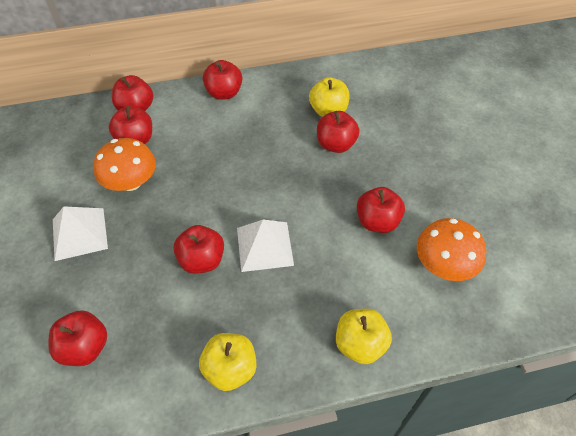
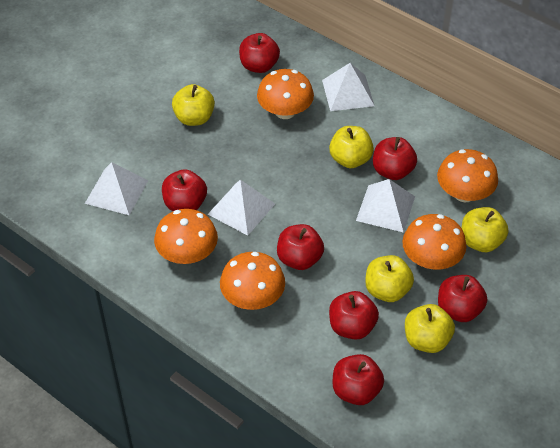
orange mushroom: [93,138,156,191] [417,218,486,281] = 2 -> [154,209,218,264] [220,252,285,310] [257,69,314,119] [402,214,466,269] [437,149,498,202] = 5
white pyramid: [53,206,108,261] [237,220,294,272] = 2 -> [85,162,148,215] [208,180,275,235] [322,63,374,111] [356,179,415,233] = 4
yellow apple: [199,333,256,391] [309,77,350,117] [336,309,392,364] = 3 -> [172,84,215,126] [329,126,374,168] [365,255,414,302] [405,304,455,353] [461,207,508,252] = 5

